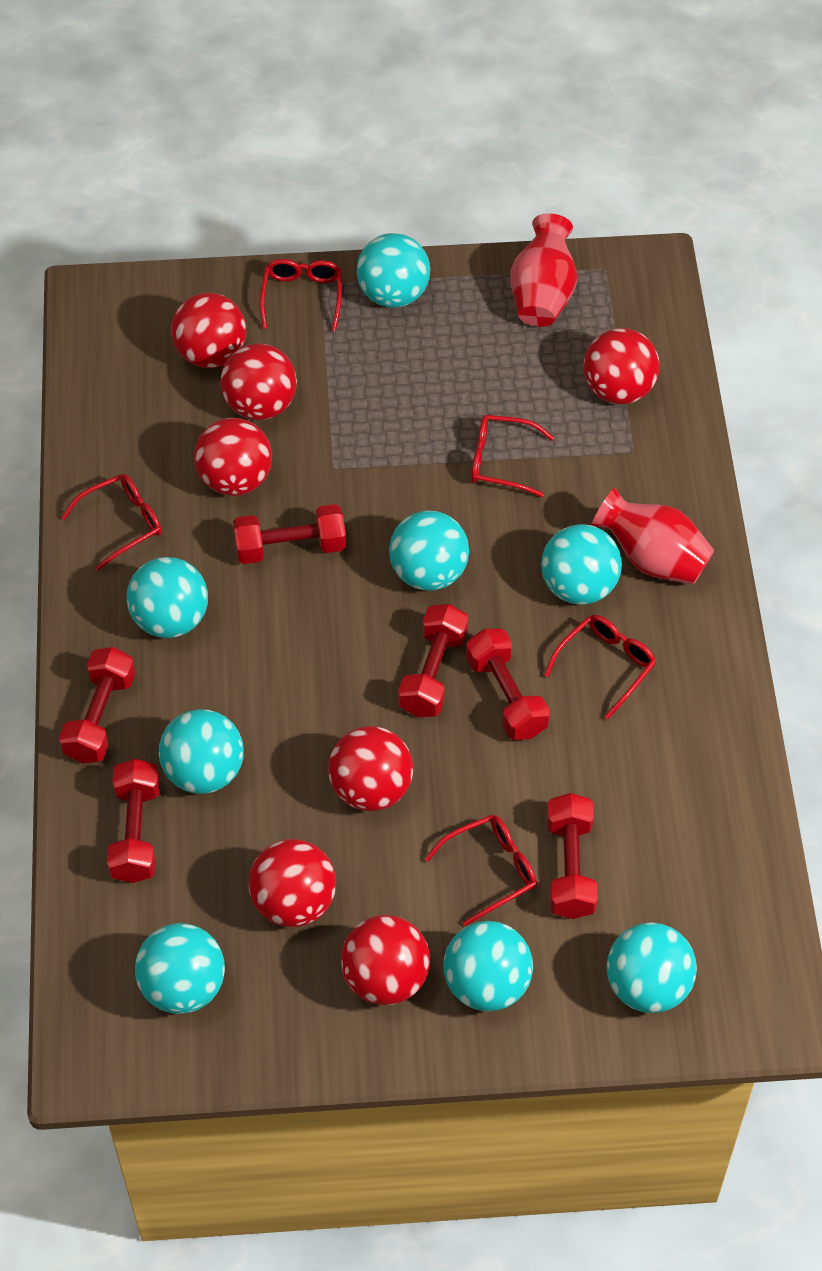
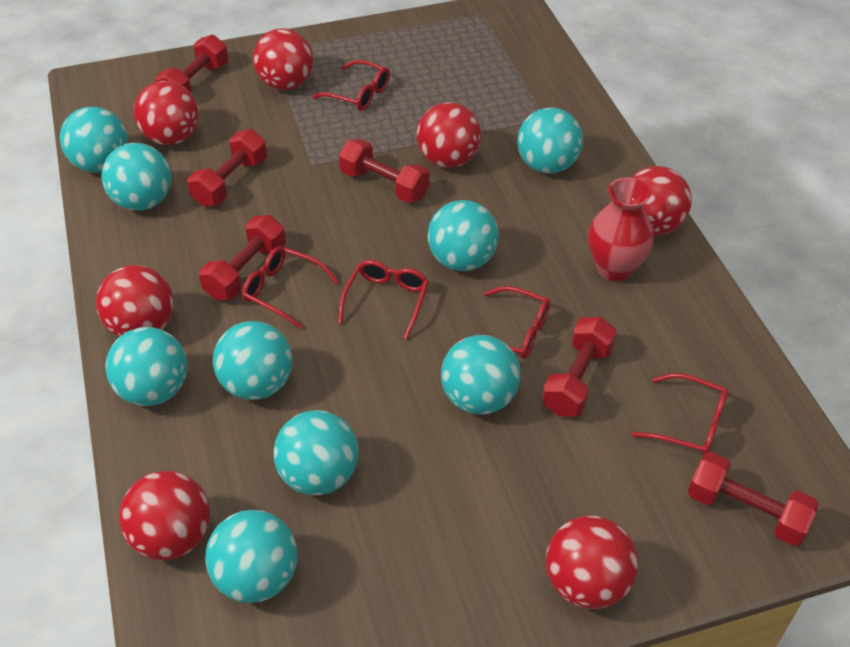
red vase: [510,213,577,327] [591,487,714,584] = 2 -> [588,177,654,282] = 1
turquoise ball: [127,557,208,638] [135,923,225,1014] [159,709,244,794] [357,233,430,308] [389,510,469,591] [443,921,533,1012] [541,524,622,605] [607,922,697,1013] = 8 -> [60,107,128,172] [101,143,171,211] [105,327,187,406] [205,510,297,603] [213,321,292,400] [273,410,358,495] [428,200,499,271] [441,335,521,414] [517,108,583,174] = 9

